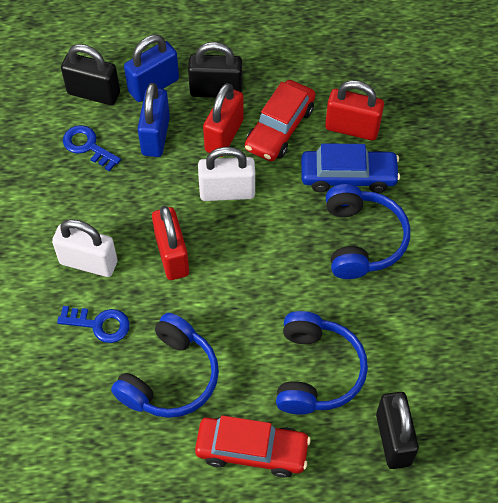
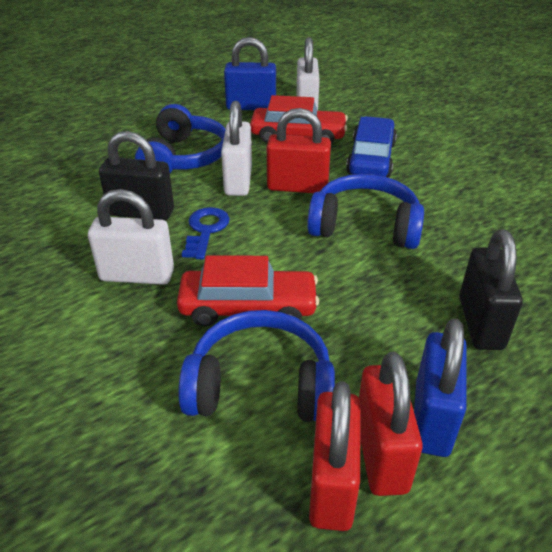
black padlock: [61,44,120,105] [188,42,242,98] [376,392,419,469] = 3 -> [99,131,174,220] [459,229,523,350] = 2
blue key: [57,306,130,343] [63,125,121,171] = 2 -> [182,207,230,259] = 1
white padlock: [52,219,117,277] [198,147,255,201] = 2 -> [88,189,174,285] [221,101,252,196] [296,37,320,111] = 3

